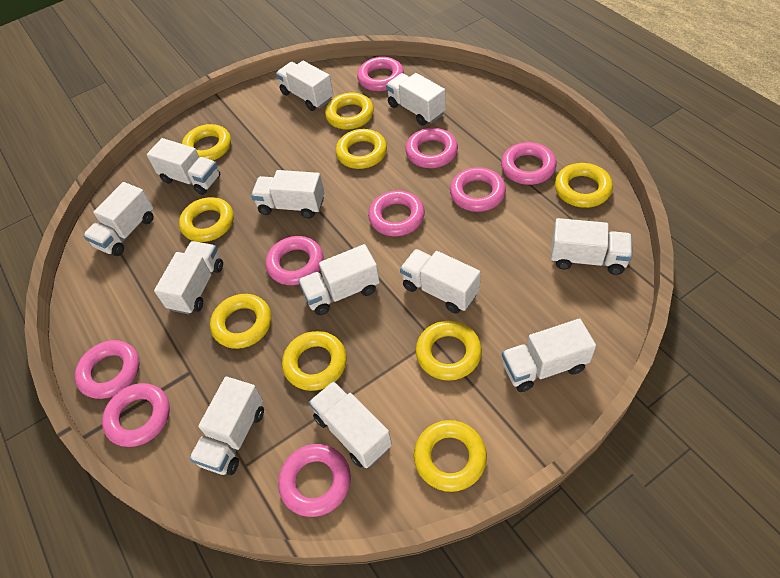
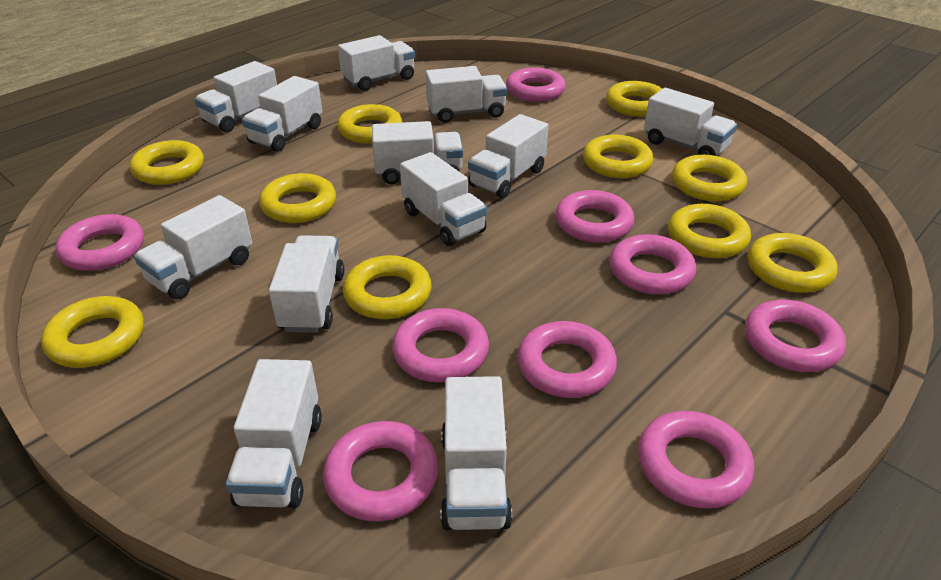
yellow ring: [179,197,234,242] [182,124,231,161] [210,294,271,349] [282,331,347,391] [325,92,374,130] [336,129,387,169] [414,420,487,492] [416,321,482,381] [555,163,613,208] = 9 -> [41,296,144,368] [130,140,204,185] [259,173,336,223] [337,104,403,144] [343,255,432,319] [583,135,653,178] [606,81,662,117] [668,204,751,258] [672,155,747,201] [748,233,838,293] = 10

